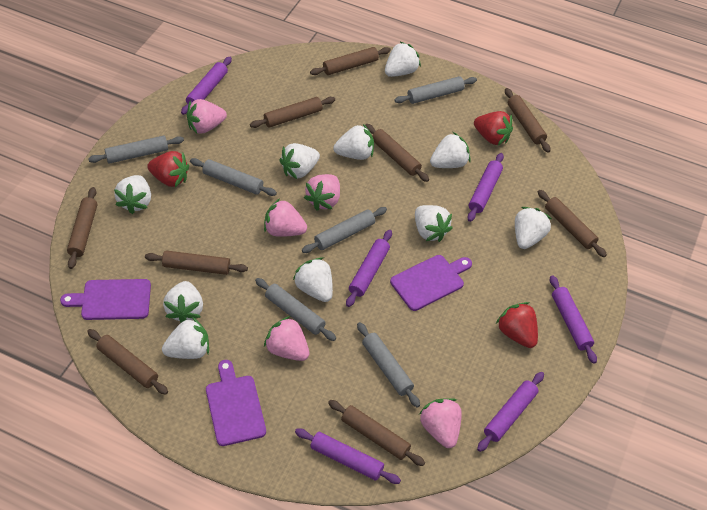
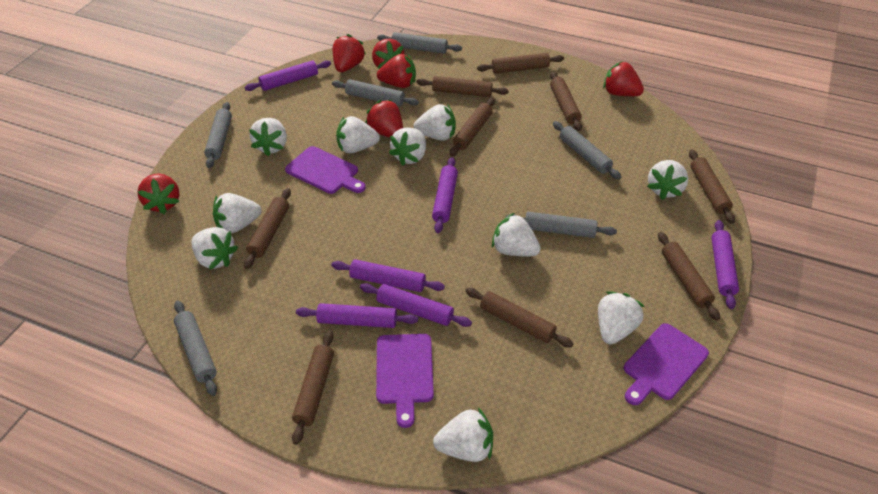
pink strawberry: [187,99,227,134] [264,198,307,237] [264,316,309,361] [304,174,340,211] [419,398,462,448] = 5 -> none = 0
red strawberry: [147,151,189,187] [474,111,513,145] [496,302,538,348] = 3 -> [137,173,180,214] [333,34,366,72] [365,100,403,137] [372,39,404,69] [377,54,416,88] [603,61,644,96] = 6

